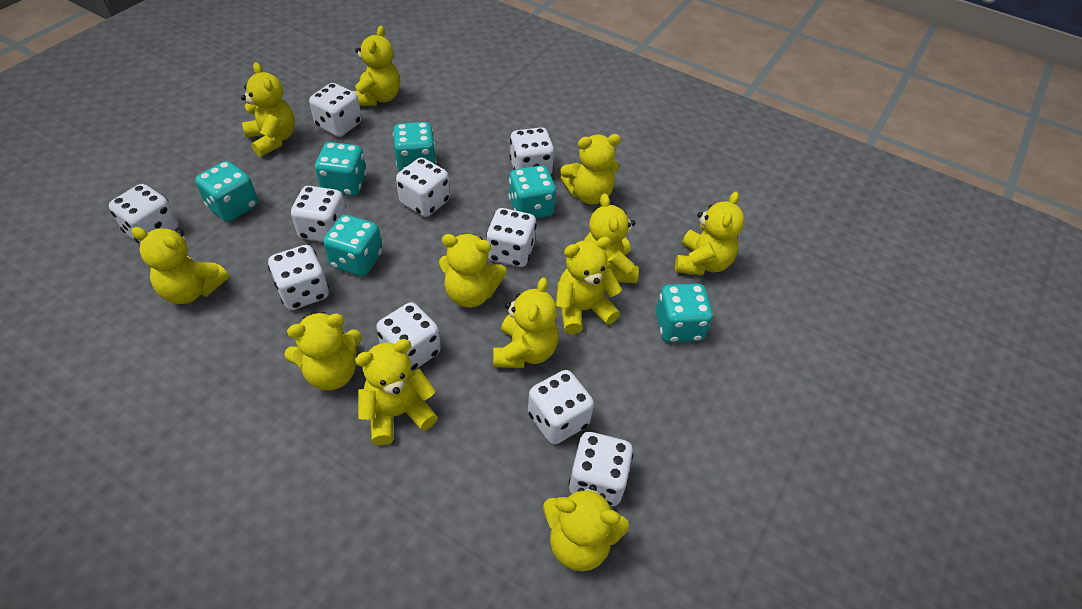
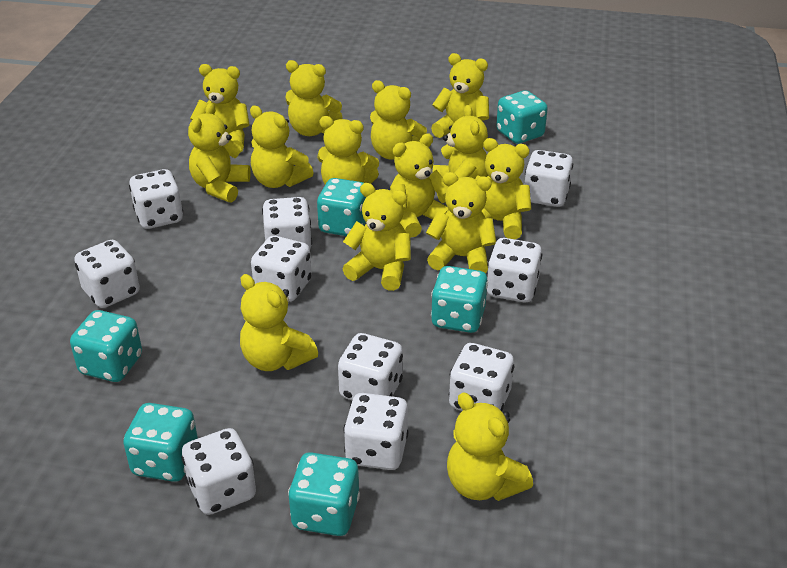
yellow teddy bear: [131,227,229,304] [241,62,295,157] [284,312,362,391] [353,26,400,106] [355,339,438,446] [439,234,507,308] [493,277,559,368] [543,484,629,571] [556,237,622,334] [560,134,621,205] [584,193,639,283] [675,191,745,276] = 12 -> [188,103,251,203] [190,64,250,153] [240,274,318,371] [250,106,313,188] [286,60,343,136] [317,116,379,185] [343,183,411,291] [370,80,427,160] [390,134,449,238] [426,172,496,273] [431,53,489,138] [432,105,488,203] [447,392,533,501] [475,138,531,240] = 14

